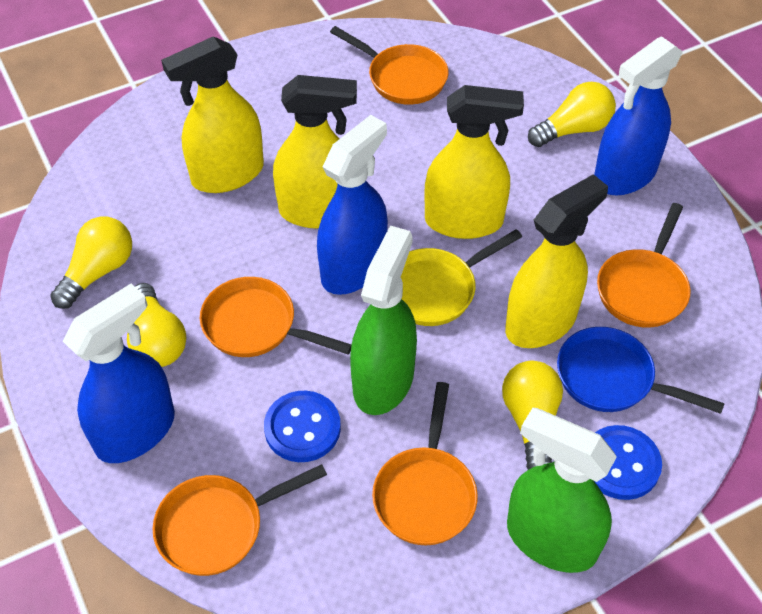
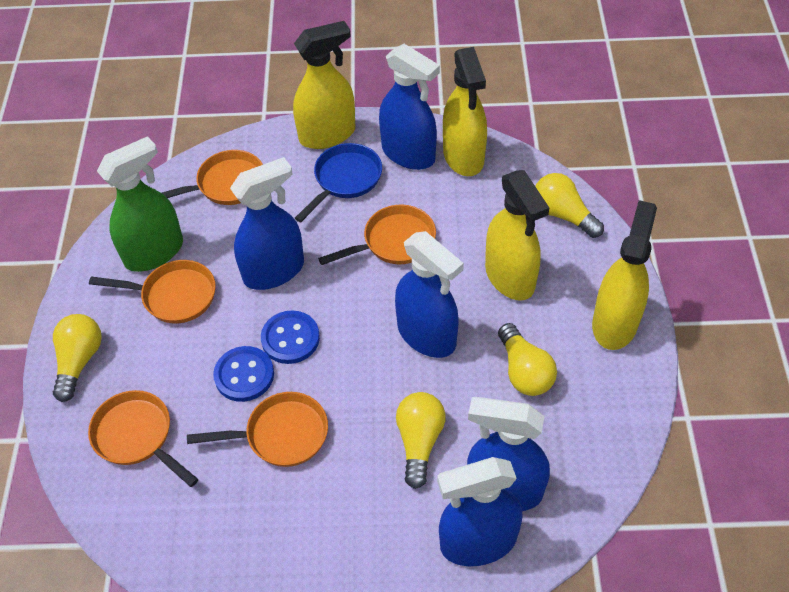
blue spray bottle: [63,284,175,463] [317,115,388,295] [594,36,683,195] = 3 -> [230,157,304,290] [379,44,440,170] [395,231,464,358] [437,457,523,566] [467,397,550,511] = 5
green spray bottle: [350,225,417,415] [507,408,617,573] = 2 -> [97,136,183,272] = 1
yellow pan: [401,229,522,326] = 1 -> none = 0

